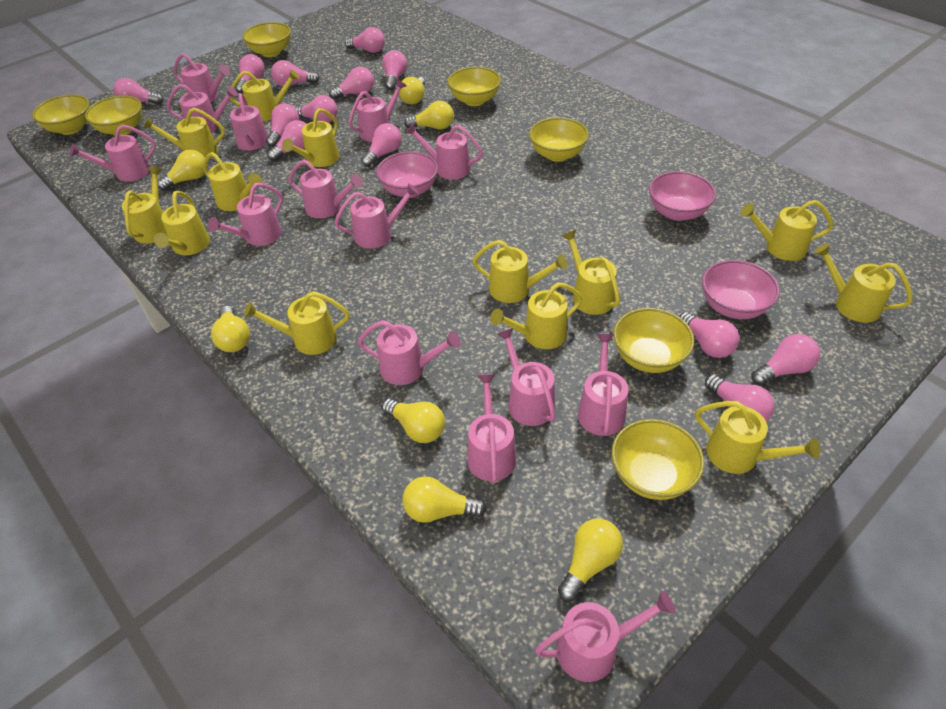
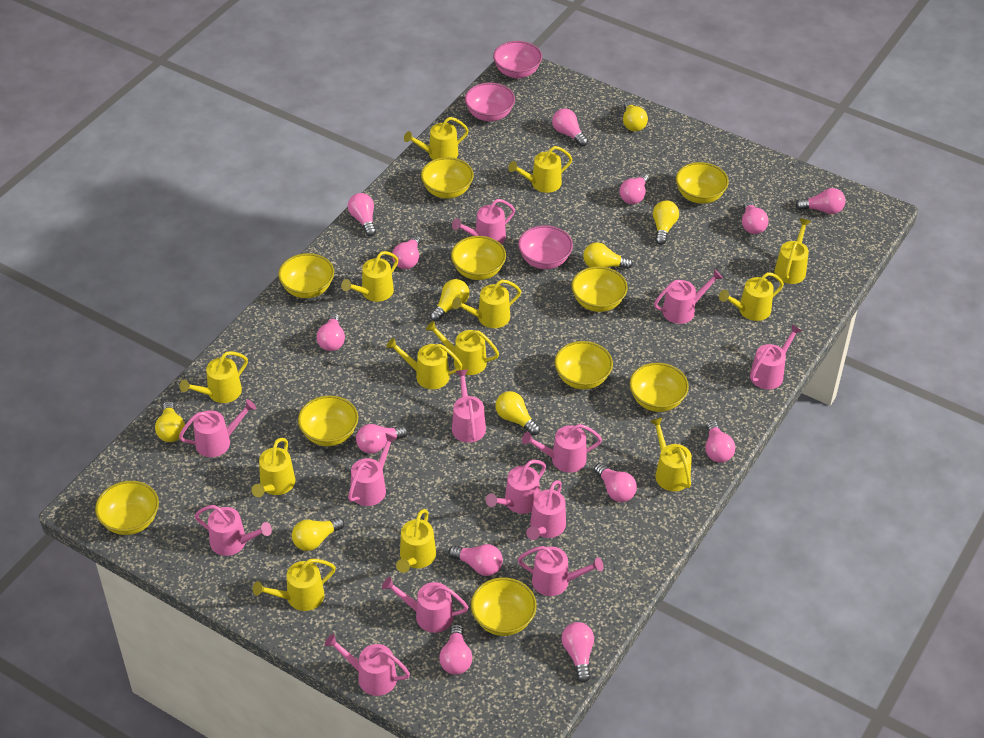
pink watering can: [70,125,156,181] [167,84,238,133] [174,53,230,102] [208,183,283,246] [230,93,268,150] [288,160,363,218] [334,183,419,249] [348,79,407,142] [358,320,461,385] [406,123,483,180] [467,374,516,483] [497,328,556,426] [535,591,676,682] [578,334,628,436] = 14 -> [179,399,256,457] [195,505,272,556] [325,634,410,696] [348,433,397,506] [382,577,468,633] [452,199,515,244] [452,370,486,443] [486,460,546,514] [518,546,604,596] [522,424,602,473] [526,480,566,540] [654,270,723,324] [750,325,802,389] = 13
yellow bowl: [32,94,90,135] [85,95,142,136] [242,22,291,57] [447,67,501,106] [529,117,589,162] [611,419,704,500] [613,308,694,373] = 7 -> [95,481,159,535] [278,253,334,298] [298,395,358,446] [421,157,474,199] [451,236,506,280] [471,577,537,636] [555,341,613,389] [571,266,628,312] [629,363,689,412] [676,162,729,204] = 10

